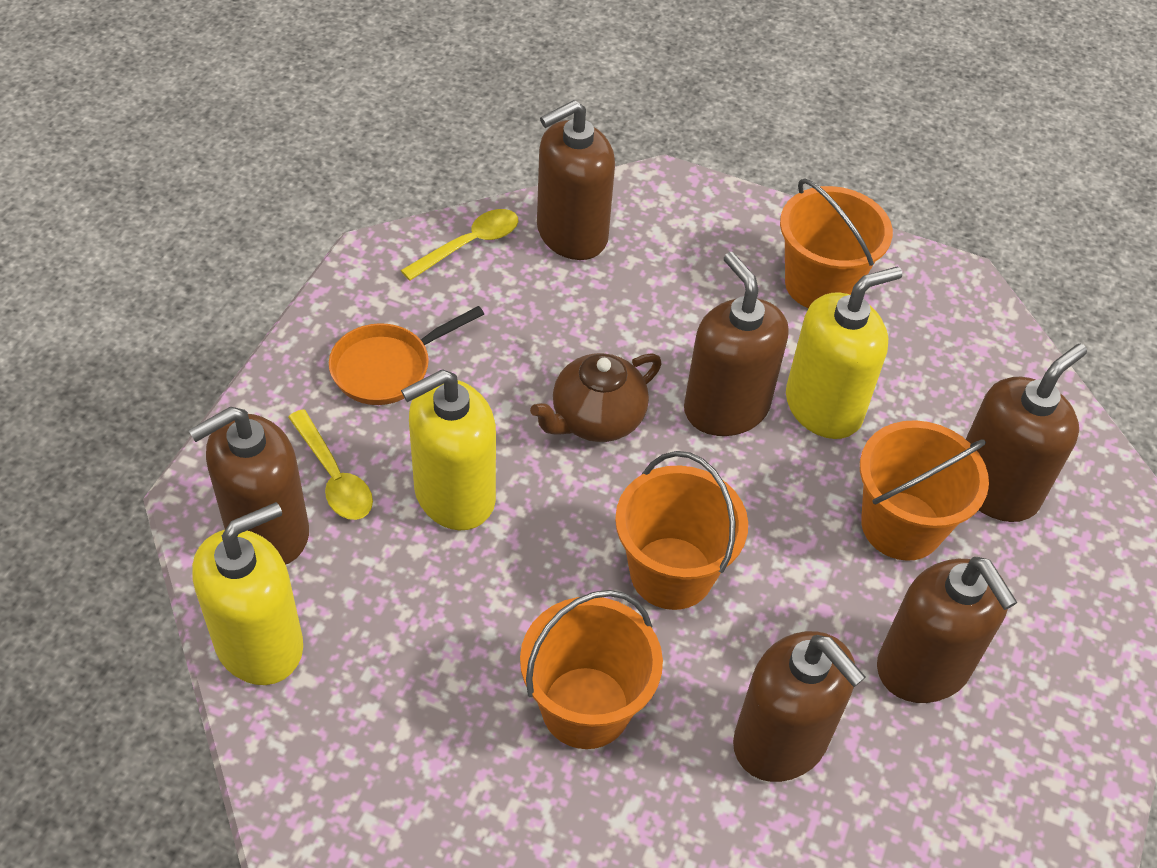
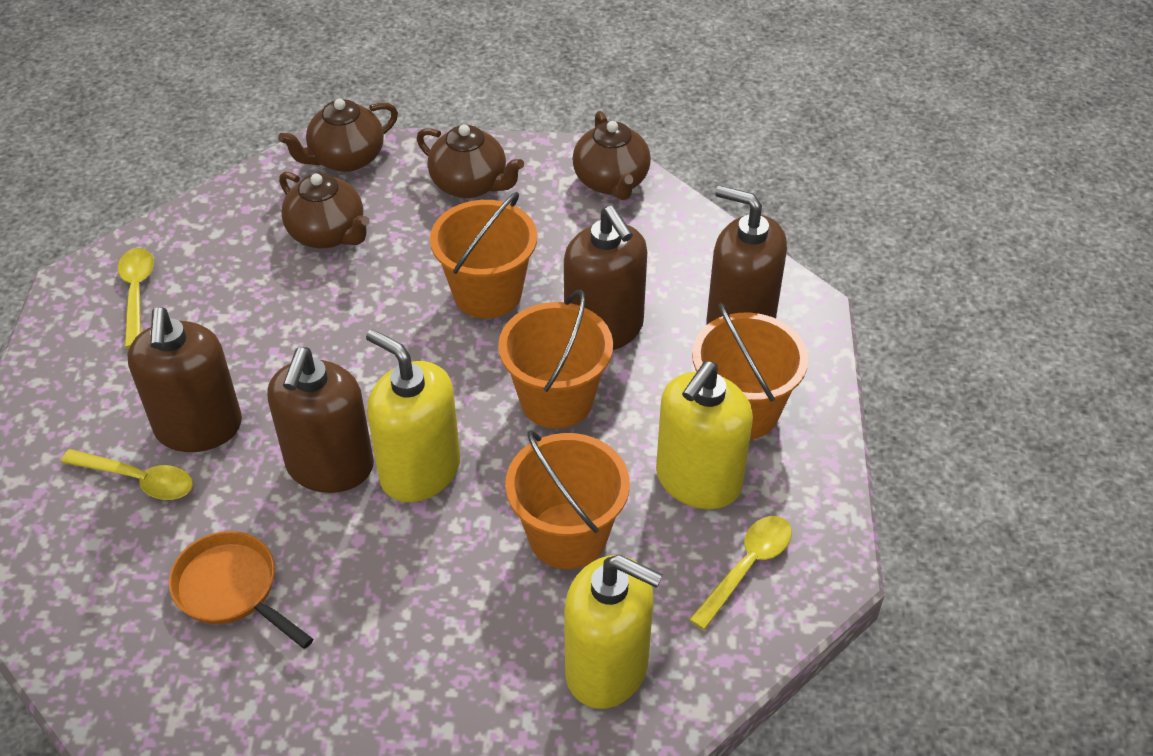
brown soap dispenser: [188,407,309,564] [537,100,615,260] [684,252,789,436] [733,631,866,782] [877,557,1017,703] [966,344,1087,522] = 6 -> [127,307,242,452] [267,347,374,493] [564,206,647,350] [707,185,787,324] = 4
brown teapot: [530,353,662,442] = 1 -> [278,99,398,172] [279,172,370,248] [417,125,524,198] [572,111,651,200] = 4
yellow spoon: [288,409,373,520] [401,209,518,281] = 2 -> [61,449,193,500] [118,248,154,348] [689,516,792,630] = 3

